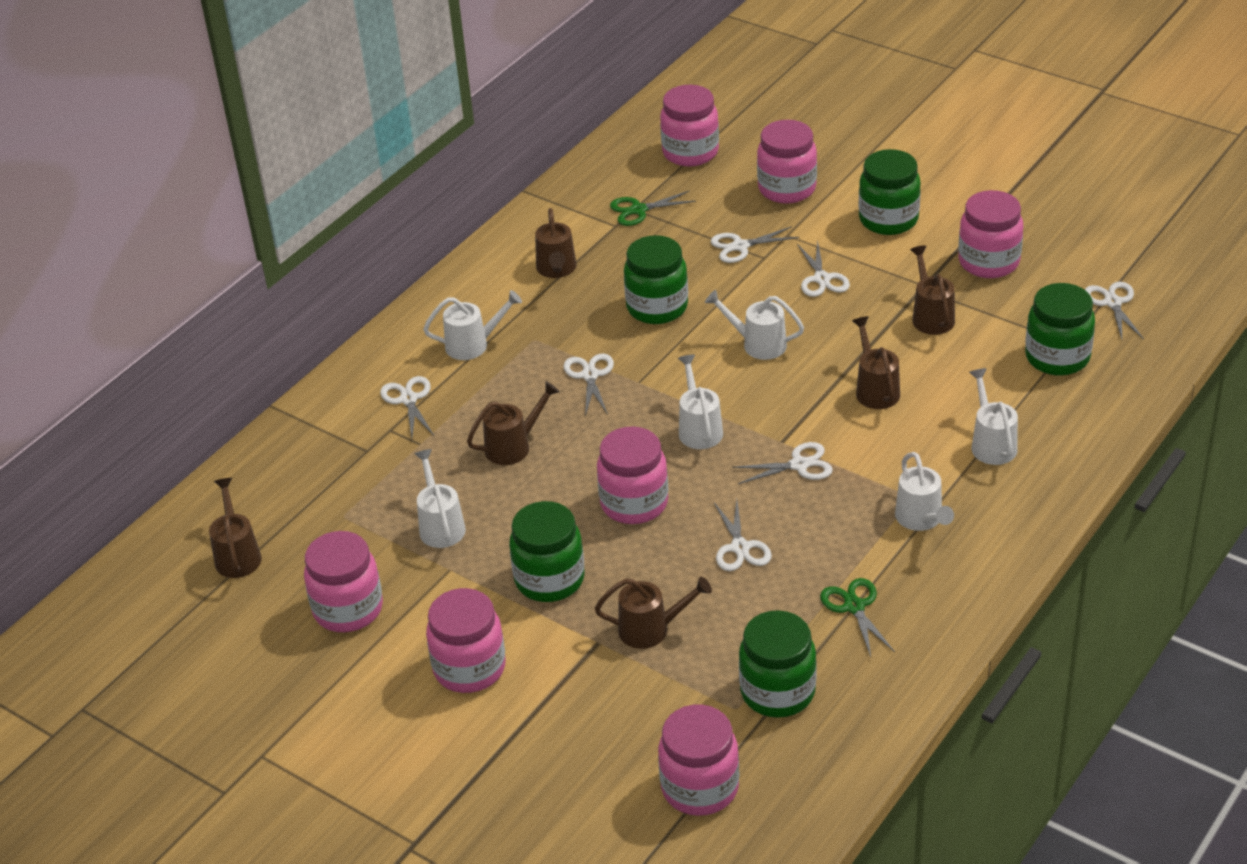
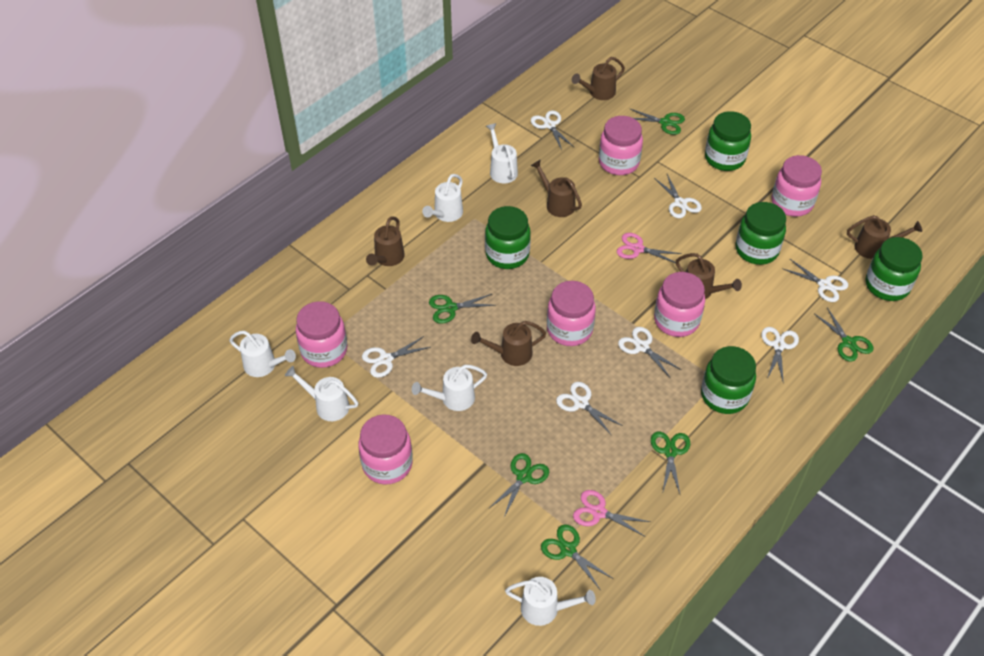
green scissors: [610,190,696,226] [820,578,895,657] = 2 -> [429,294,495,324] [489,453,549,517] [541,524,612,589] [629,108,685,135] [651,431,690,494] [815,308,873,362] = 6
pink jar: [304,531,383,632] [426,588,506,693] [597,426,668,524] [658,705,739,816] [660,85,719,166] [757,120,817,204] [958,190,1023,278] = 7 -> [296,301,347,368] [358,415,413,484] [547,281,596,346] [599,116,643,175] [654,272,705,337] [772,155,822,217] = 6
pink scissors: none = 0 -> [573,490,650,536] [617,233,682,263] = 2

